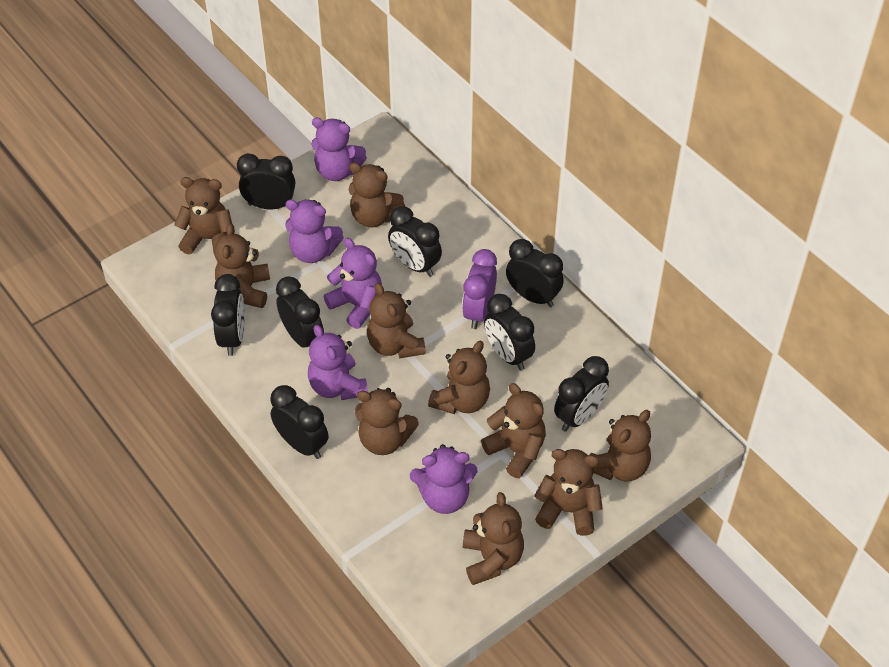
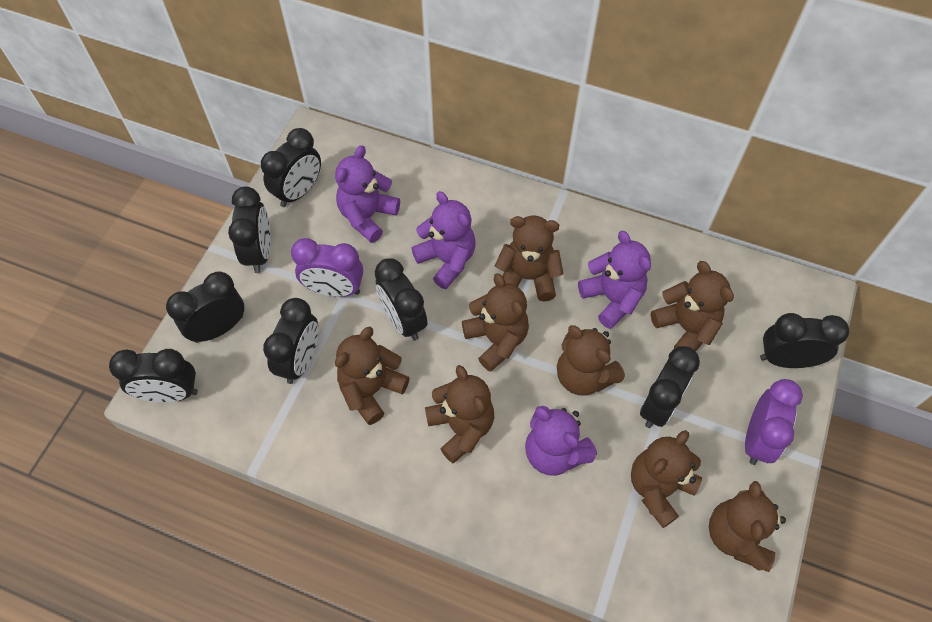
brown teddy bear: [174,177,232,255] [214,223,270,308] [348,163,405,227] [355,388,419,455] [367,283,426,358] [428,341,490,414] [463,492,524,585] [481,383,546,478] [535,449,603,536] [590,410,651,482] = 10 -> [335,327,410,425] [425,365,494,463] [462,273,529,372] [495,216,564,302] [557,325,625,396] [631,430,702,528] [651,261,734,352] [709,481,786,572] = 8
purple clock: [462,249,497,329] = 1 -> [291,238,363,297] [745,379,803,465] = 2
purple teddy bear: [285,199,344,263] [308,325,368,400] [311,118,367,181] [324,238,382,329] [410,444,478,514] = 5 -> [335,145,400,243] [411,191,476,289] [525,406,597,476] [578,231,651,329] = 4

